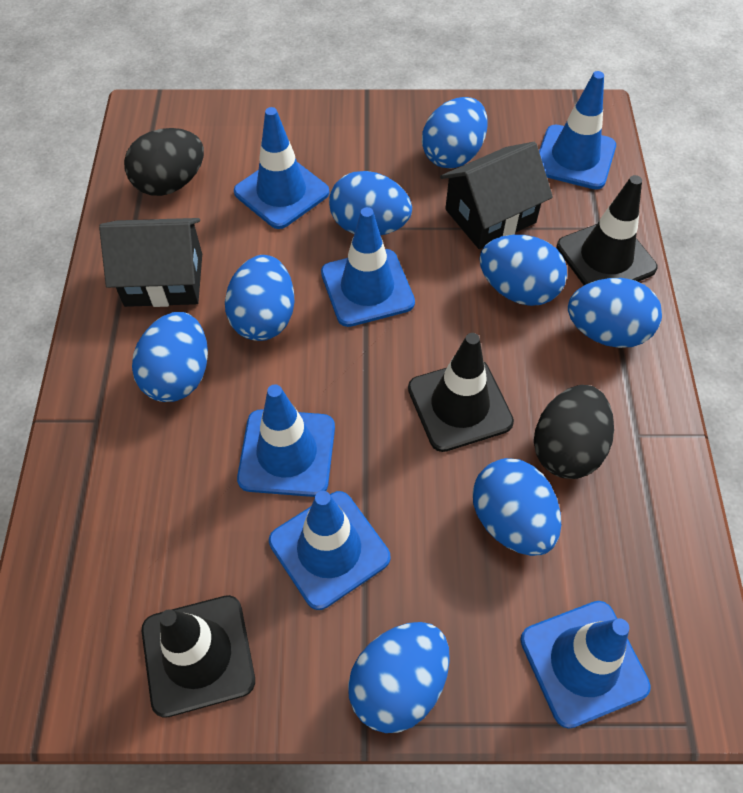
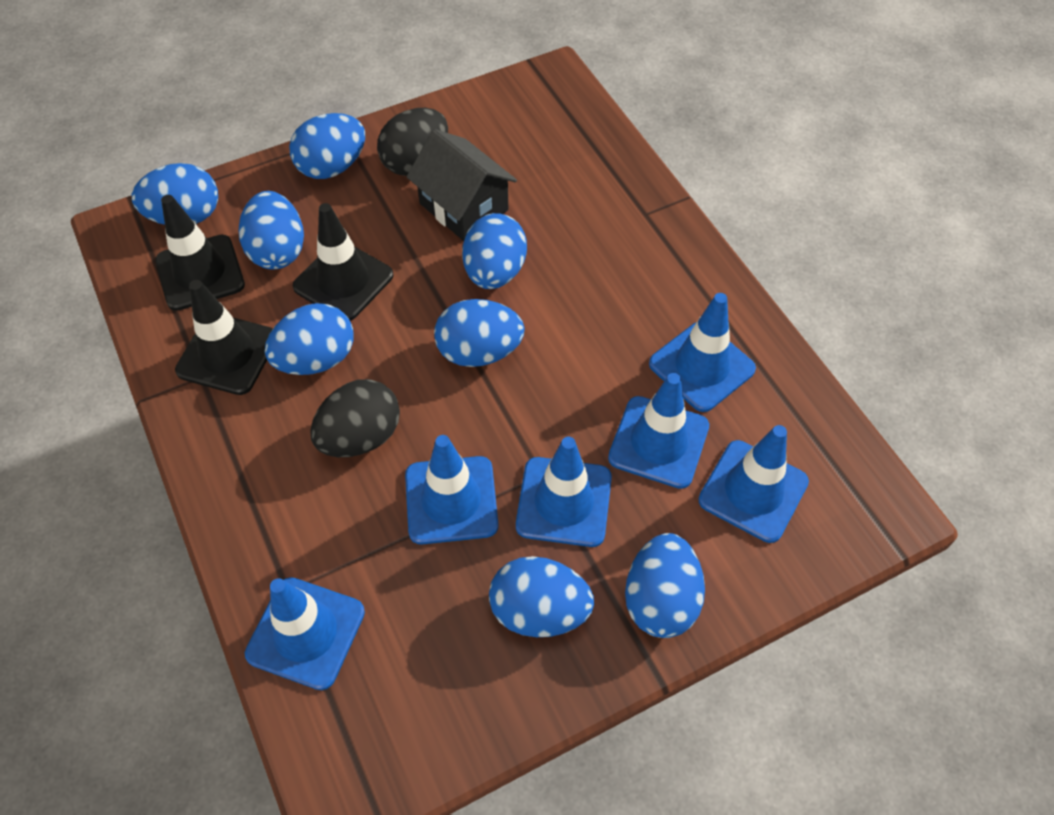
black house: [99,218,202,307] [440,142,553,249] = 2 -> [407,129,517,241] = 1

